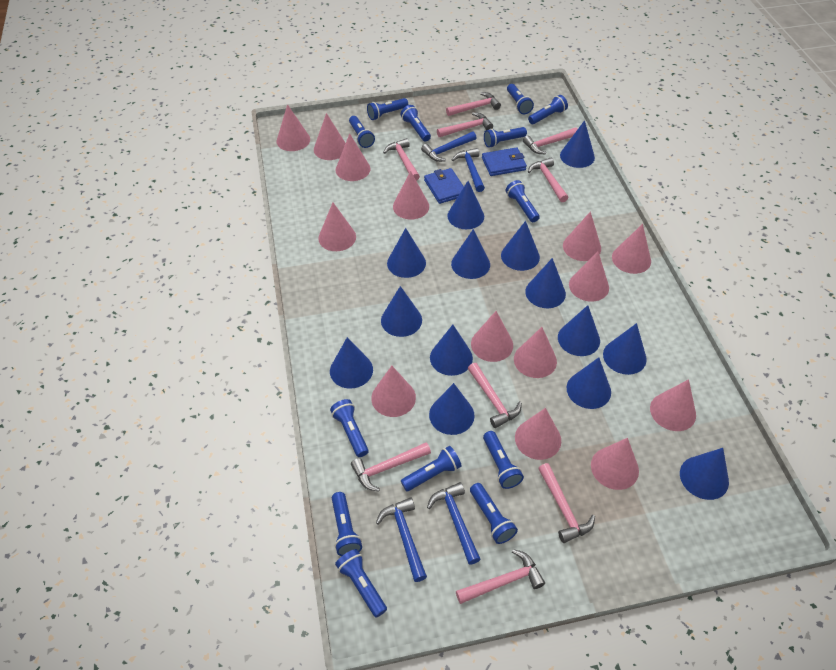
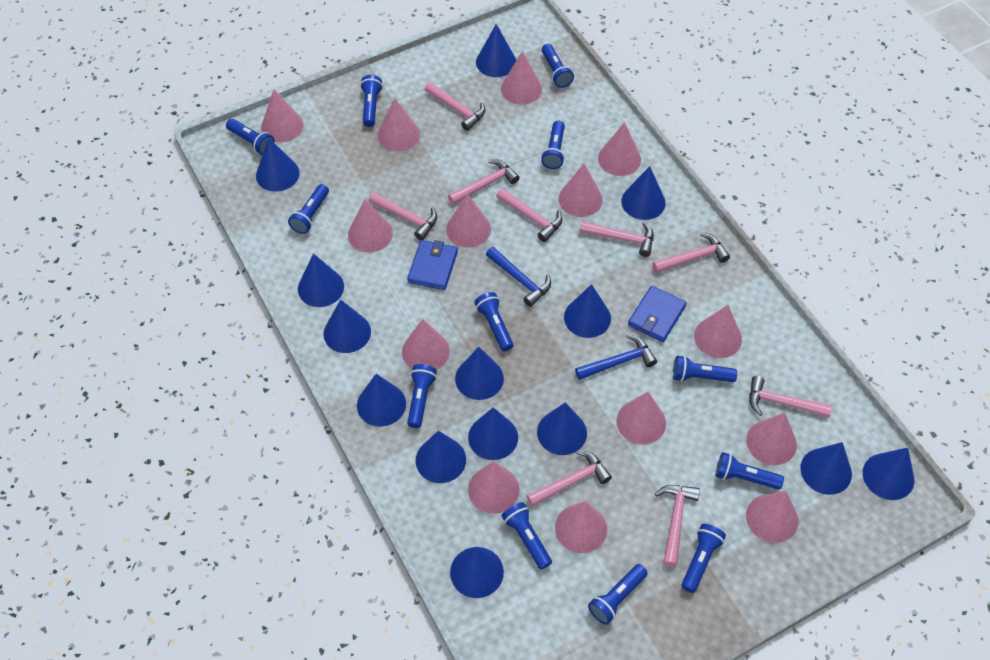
blue flashlight: [330,399,369,457] [332,492,362,556] [335,549,387,618] [349,116,375,148] [367,98,408,120] [401,105,431,142] [401,446,462,491] [470,483,518,544] [483,431,524,489] [484,127,527,148] [506,180,540,222] [507,84,534,114] [528,95,568,124] = 13 -> [226,119,275,155] [288,184,329,234] [360,75,383,127] [407,364,437,428] [474,292,514,351] [501,502,552,570] [541,121,565,169] [542,44,574,88] [588,564,647,625] [673,356,737,382] [681,524,726,593] [715,452,784,489] = 12
blue hammer: [376,497,427,582] [421,131,477,162] [427,482,481,565] [452,148,485,192] = 4 -> [486,247,551,307] [575,334,657,380] = 2

